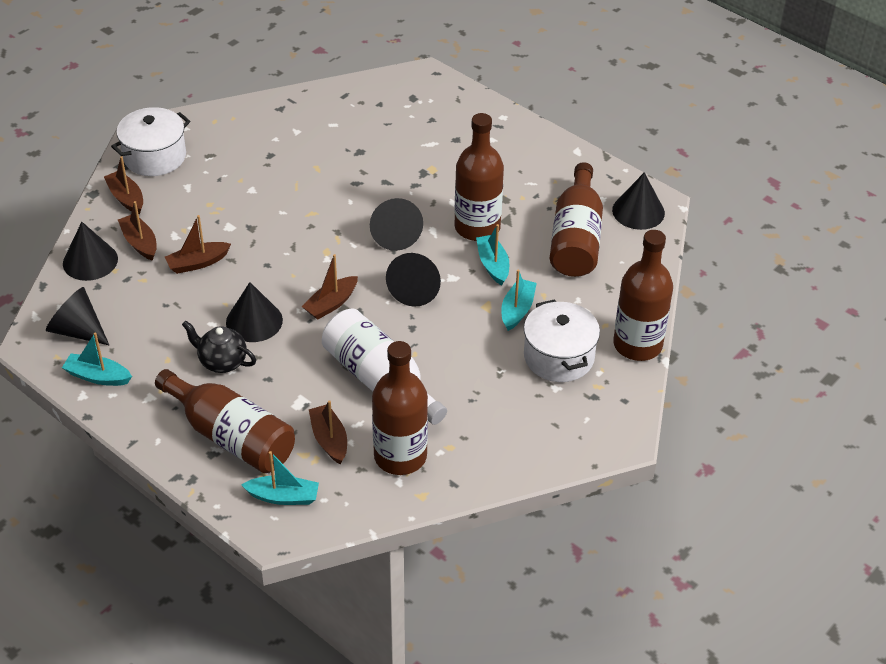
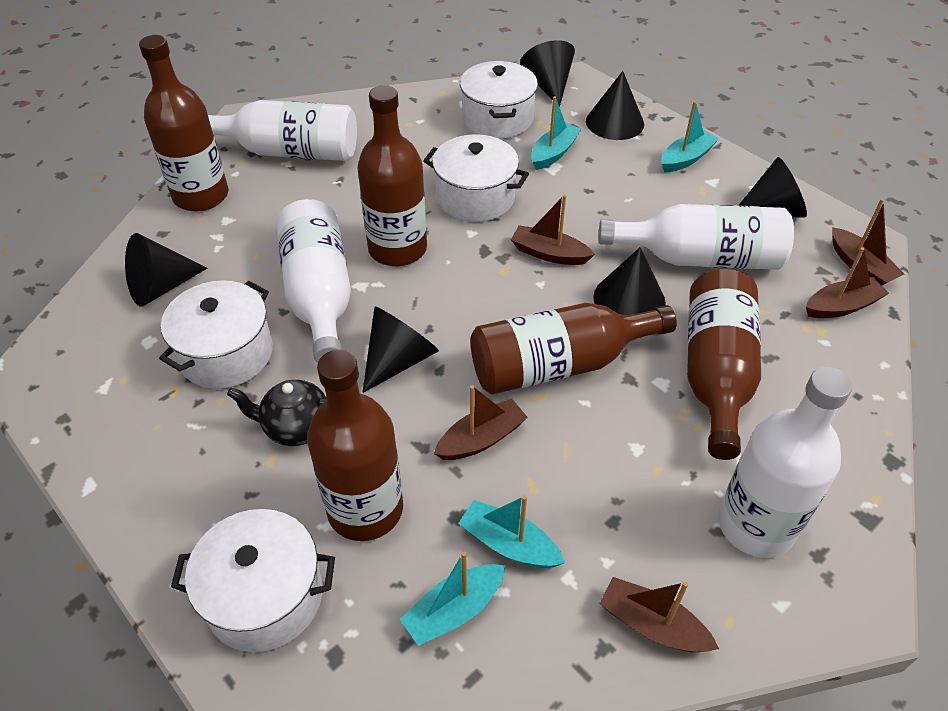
white bottle: [322,308,447,425] = 1 -> [208,100,357,161] [276,199,351,363] [599,204,794,270] [718,367,852,558] = 4
white pot: [111,107,190,176] [524,299,600,382] = 2 -> [159,280,273,389] [171,509,335,652] [423,134,529,222] [460,61,538,139] = 4

